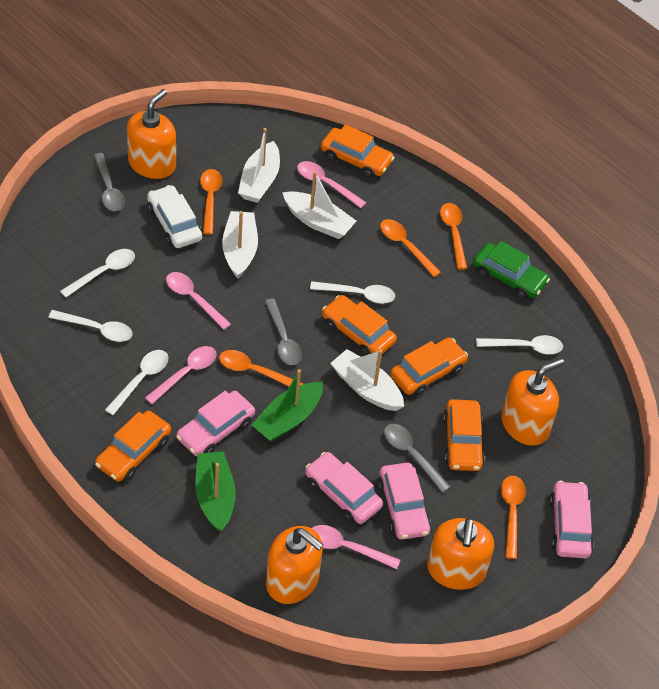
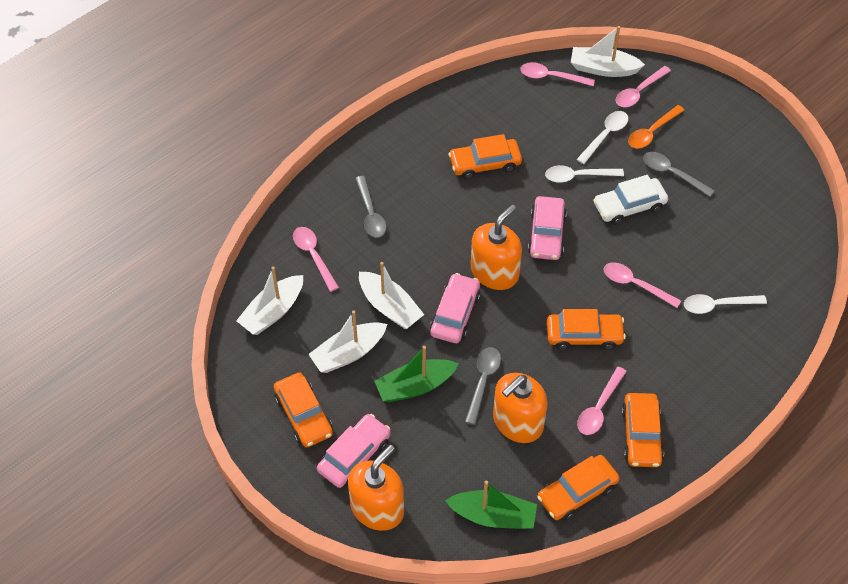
green car: [473,241,550,299] = 1 -> none = 0
orange soap dispenser: [127,89,176,179] [266,526,324,604] [427,518,494,590] [501,358,564,446] = 4 -> [348,445,404,531] [471,205,522,290] [493,373,548,443] = 3
orange spoon: [200,169,222,235] [219,350,303,386] [380,219,441,277] [440,203,467,270] [501,476,526,559] = 5 -> [628,105,684,149] = 1
pink car: [176,391,255,456] [305,452,383,524] [378,463,431,540] [550,481,594,558] = 4 -> [317,414,391,488] [430,273,481,343] [528,196,567,260] = 3
pink spoon: [145,346,217,404] [166,272,231,330] [297,161,367,208] [311,525,400,569] = 4 -> [293,227,339,292] [520,62,595,86] [577,367,627,435] [604,262,681,308] [615,66,671,107] = 5
white spoon: [48,310,133,342] [60,249,135,298] [105,350,168,415] [310,281,395,304] [476,335,563,354] = 5 -> [545,165,624,183] [576,111,628,164] [684,294,767,314] = 3

